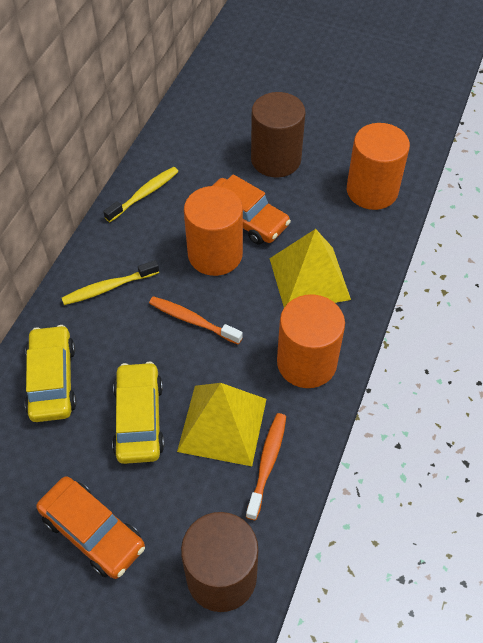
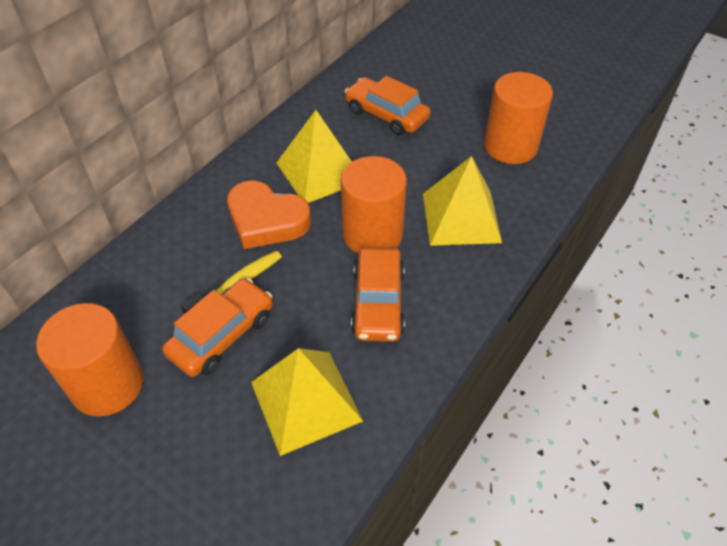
brown cylinder: [181,512,258,612] [251,92,305,177] = 2 -> none = 0
orange car: [36,476,145,579] [212,174,291,245] = 2 -> [162,278,273,377] [344,76,431,135] [351,246,405,342] = 3
orange heart: none = 0 -> [227,181,311,249] = 1
orange toothbrush: [149,296,243,345] [246,413,286,520] = 2 -> none = 0
yellow car: [25,325,77,422] [112,362,164,464] = 2 -> none = 0
yellow pyramid: [177,383,266,466] [270,229,351,307] = 2 -> [251,348,363,456] [277,110,352,203] [423,156,502,246] = 3
yellow toothbrush: [62,260,159,305] [103,167,179,222] = 2 -> [180,251,282,314] = 1

